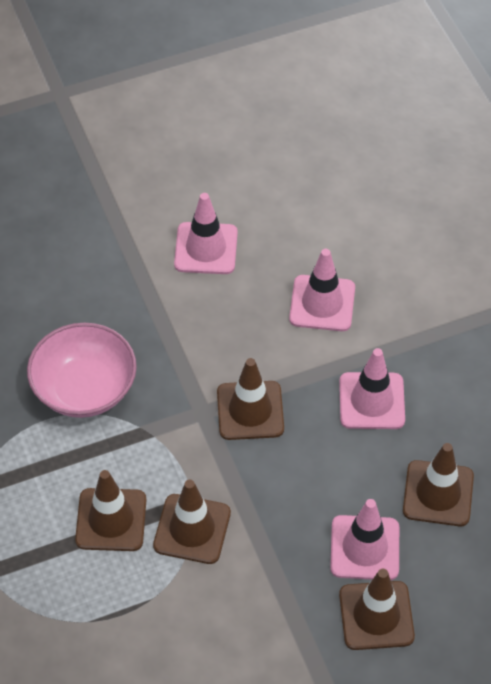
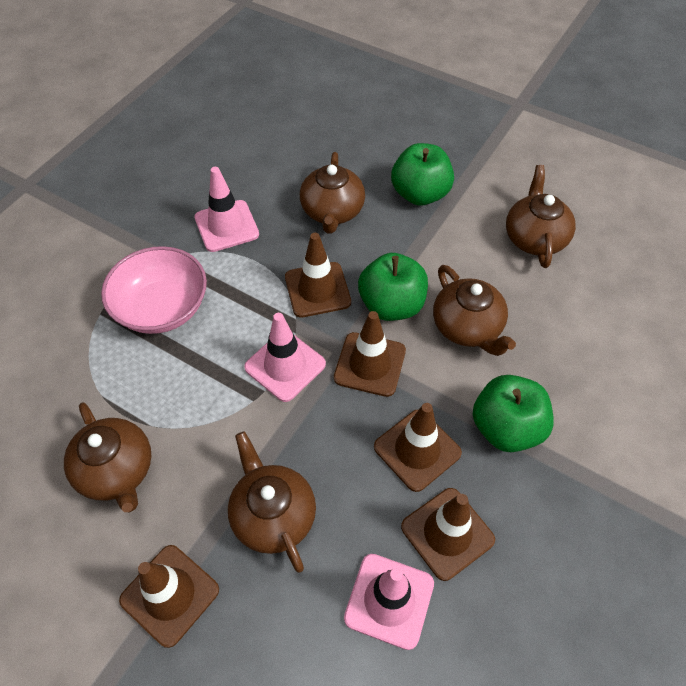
brown teapot: none = 0 -> [64,402,152,513] [228,431,316,573] [300,152,365,234] [433,265,516,356] [506,165,576,268] = 5
green apple: none = 0 -> [358,253,428,321] [391,143,454,206] [473,375,554,452] = 3
pink traffic cone: [174,193,238,274] [289,249,355,331] [330,499,399,580] [339,348,405,429] = 4 -> [194,167,259,252] [244,313,326,402] [344,554,434,650] = 3

